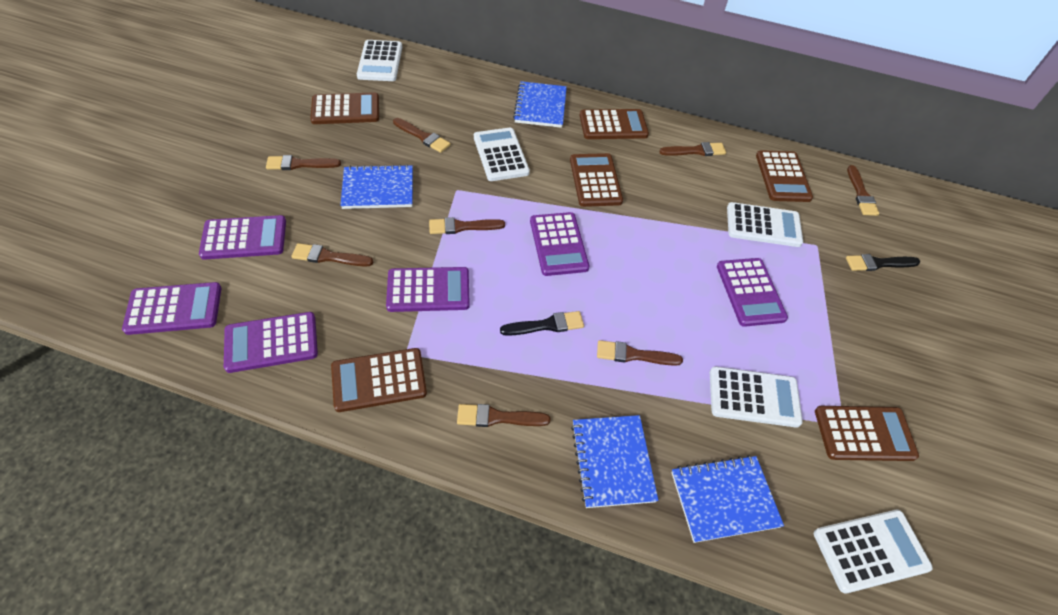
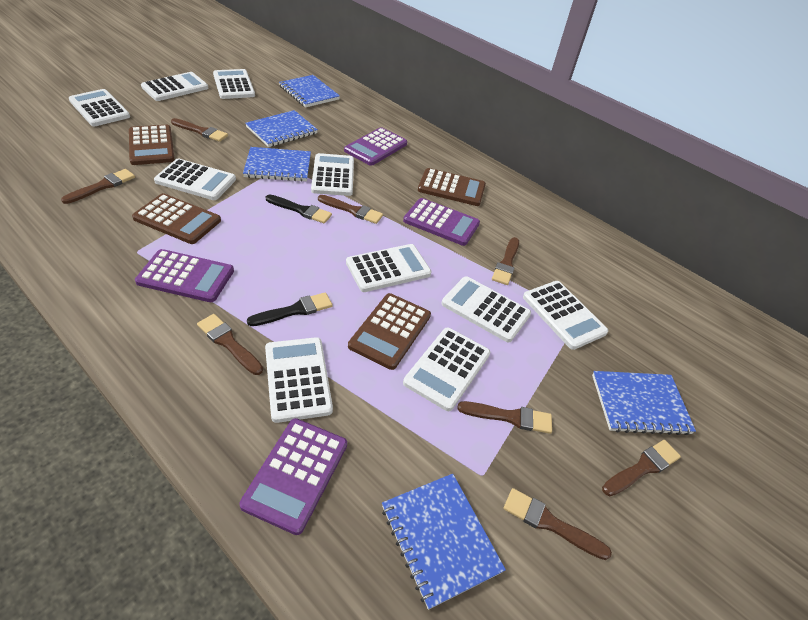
blue notebook: [340,164,413,209] [513,81,567,128] [571,415,659,508] [671,455,784,543] = 4 -> [243,147,311,182] [245,110,318,147] [279,75,340,108] [382,474,506,610] [592,371,696,435] = 5
brown calculator: [310,92,379,124] [331,348,427,412] [570,153,623,207] [580,109,649,139] [756,150,813,202] [815,406,919,461] = 6 -> [129,125,175,165] [132,193,221,244] [348,293,431,370] [418,168,486,206] = 4
purple calculator: [122,282,221,335] [199,215,286,260] [224,312,318,373] [386,267,470,312] [530,212,589,276] [717,258,788,327] = 6 -> [135,249,234,302] [239,418,347,535] [344,127,407,166] [403,198,480,246] = 4
white calculator: [357,40,402,81] [474,128,530,181] [710,366,803,428] [727,202,803,247] [814,510,933,594] = 5 -> [69,89,130,126] [141,72,208,101] [154,159,236,200] [213,69,255,99] [265,337,333,423] [311,153,354,196] [346,244,432,292] [403,327,491,411] [441,276,531,342] [523,281,608,350] = 10

